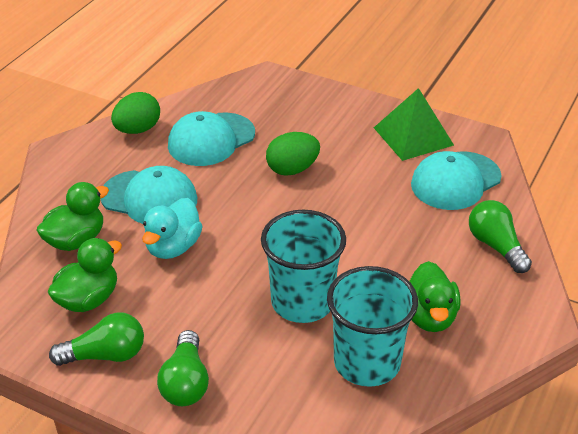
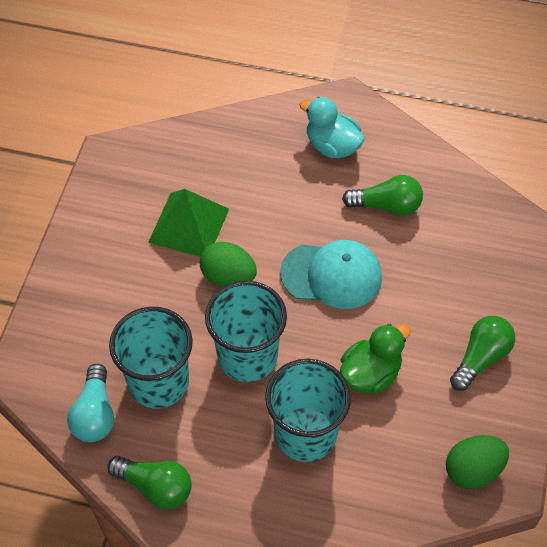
green duck: [36,182,109,251] [47,238,122,312] [409,261,461,332] = 3 -> [340,324,411,394] = 1
turquoise cap: [101,166,197,224] [168,111,255,166] [411,151,502,210] = 3 -> [280,240,382,309] = 1
turquoise cup: [261,210,346,323] [327,266,418,387] = 2 -> [109,307,193,409] [205,281,287,382] [265,359,351,462] = 3
turquoise light bulb: none = 0 -> [67,364,114,442] = 1

